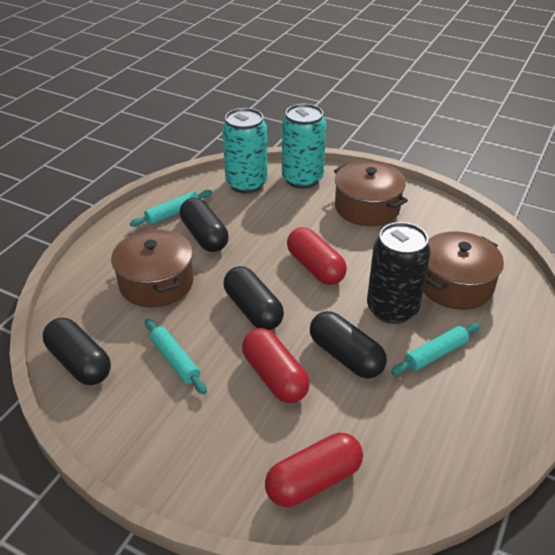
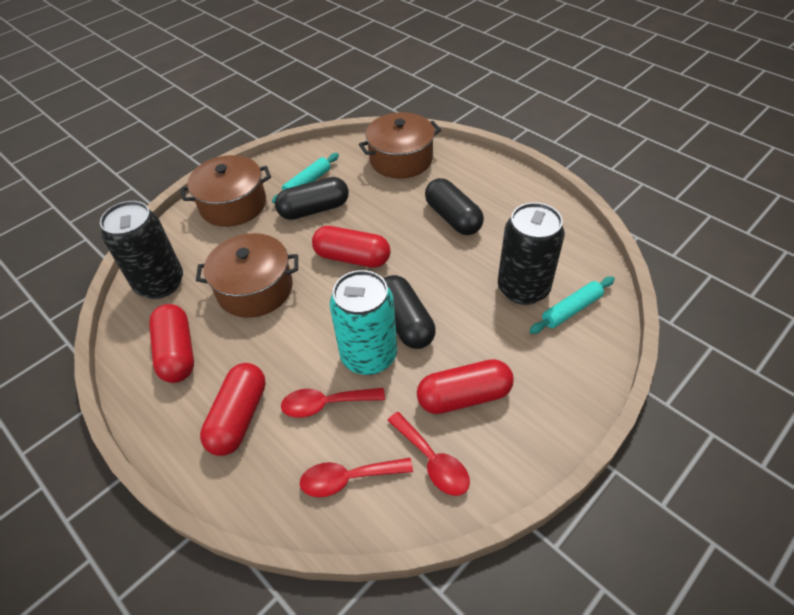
black can: [367,222,431,324] = 1 -> [100,201,183,299] [498,202,565,305] = 2
black capsule: [43,318,111,385] [180,198,229,252] [223,266,284,330] [310,311,387,379] = 4 -> [275,177,349,220] [384,275,436,349] [425,178,484,235] = 3
red capsule: [242,328,310,403] [265,433,363,507] [287,227,347,285] = 3 -> [149,304,194,383] [200,363,266,456] [312,226,391,268] [417,359,514,414] = 4
red spoon: none = 0 -> [281,388,385,418] [299,458,413,497] [387,412,470,496] = 3
turquoise can: [222,108,268,194] [282,104,326,189] = 2 -> [330,270,397,375] = 1
turquoise rolling pin: [130,190,212,227] [145,318,207,394] [391,323,481,375] = 3 -> [272,153,339,204] [529,276,615,334] = 2

